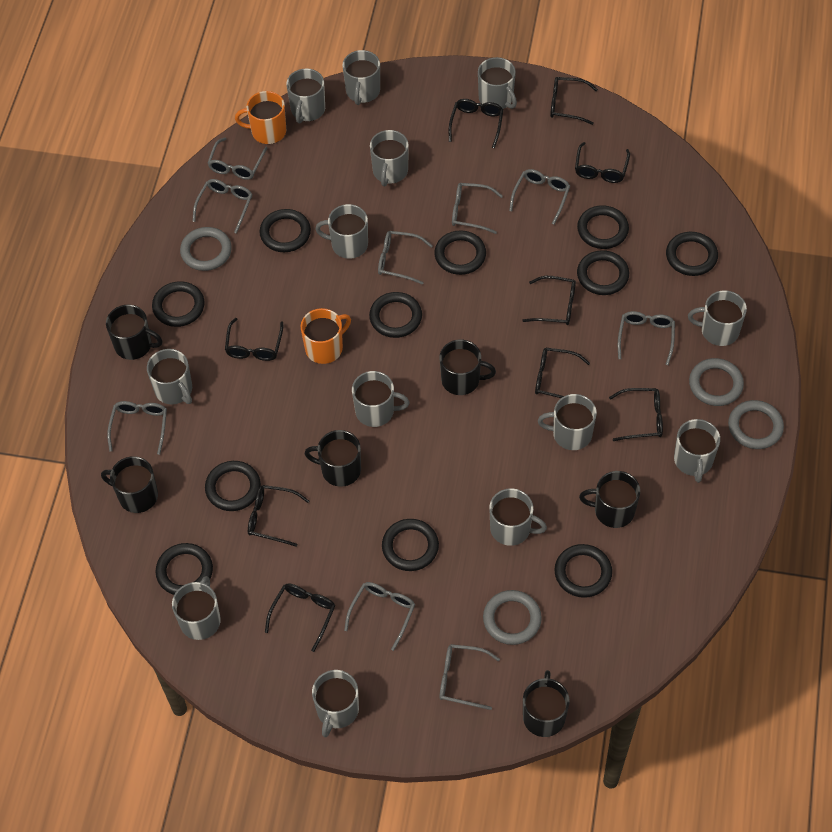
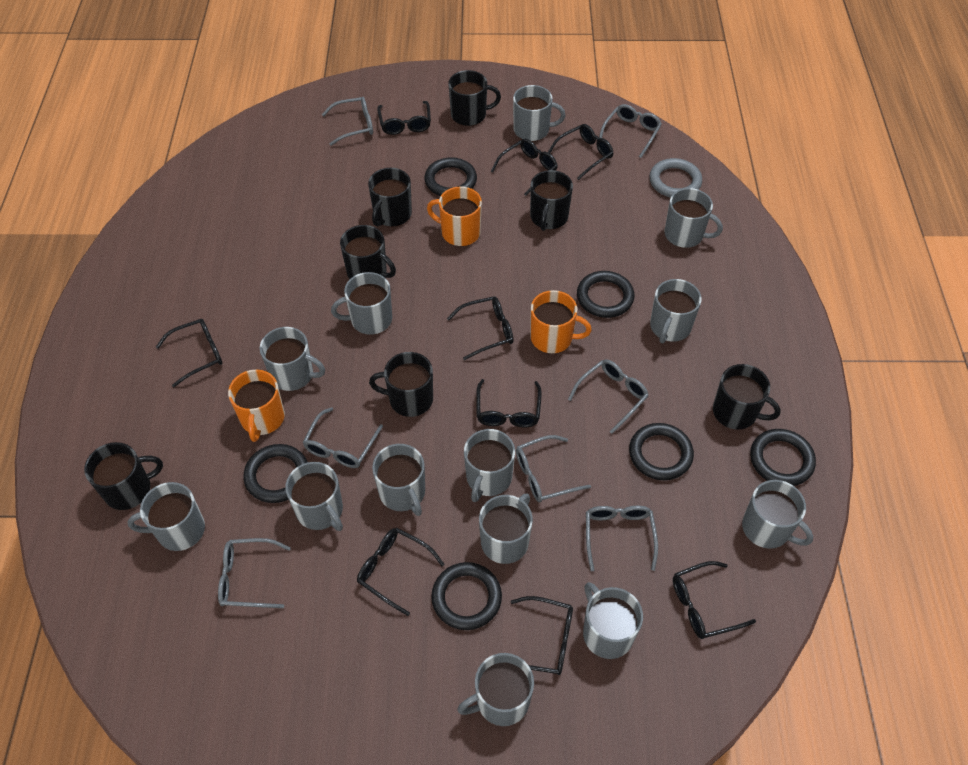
black mug: [101,456,158,513] [106,305,162,360] [304,430,361,487] [440,340,496,395] [523,670,570,737] [579,471,640,528] = 6 -> [84,442,163,510] [340,225,396,279] [368,168,412,227] [369,352,433,417] [448,70,501,126] [530,170,573,231] [713,364,781,429] = 7
black ring: [152,281,205,327] [156,543,213,595] [205,461,261,511] [259,209,311,252] [369,292,422,338] [382,519,439,571] [434,230,486,275] [554,544,612,598] [577,205,629,249] [577,250,629,295] [666,232,718,276] = 11 -> [243,444,308,503] [424,157,477,196] [431,562,502,630] [577,271,634,318] [629,423,694,480] [750,429,816,486] = 6
grey glasses: [107,401,167,455] [193,179,253,234] [208,138,267,180] [344,582,415,651] [378,231,433,285] [440,644,500,710] [452,183,503,234] [509,169,570,224] [618,311,675,365] = 9 -> [218,538,291,608] [303,407,383,468] [322,97,373,146] [516,435,591,502] [568,359,649,434] [586,506,658,571] [599,104,662,158] = 7
grey ring: [180,227,232,271] [483,590,542,645] [689,358,744,406] [728,400,784,449] = 4 -> [649,158,702,198] = 1
orange mug: [235,91,286,144] [301,308,351,364] = 2 -> [228,370,285,442] [427,187,482,246] [530,290,592,353] = 3

